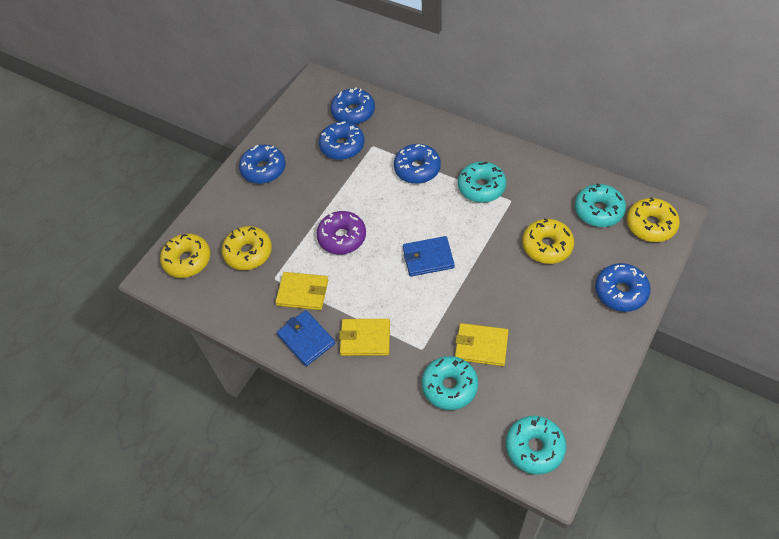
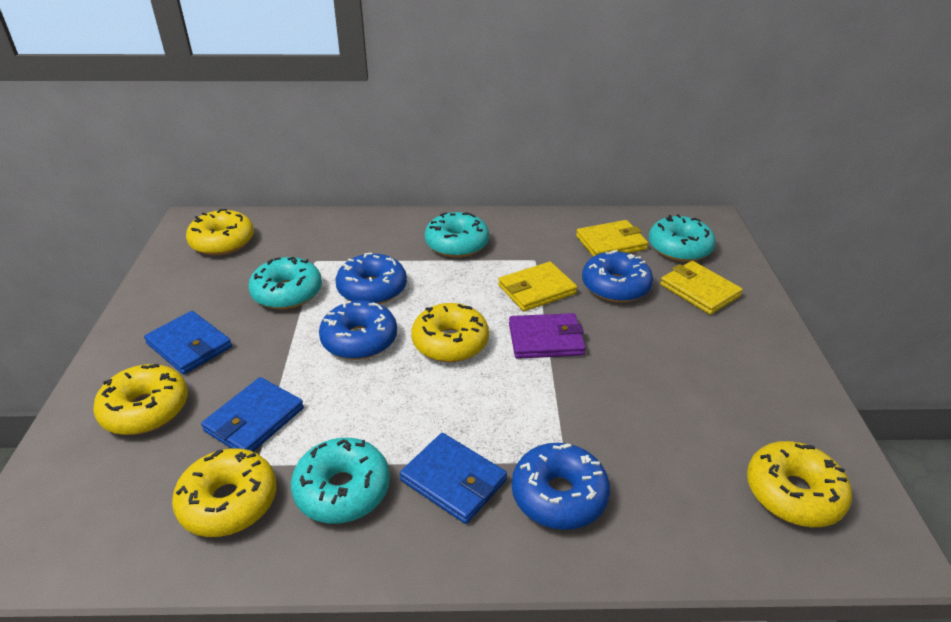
blue donut: [239,145,286,184] [319,122,364,160] [331,87,375,125] [394,144,441,184] [595,263,651,312] = 5 -> [319,300,397,360] [336,253,407,304] [512,443,610,530] [582,250,653,303] = 4
blue wallet: [277,310,335,366] [403,236,455,277] = 2 -> [144,311,232,375] [201,377,304,452] [400,433,507,524] = 3
purple donut: [316,211,366,255] = 1 -> none = 0
purple wallet: none = 0 -> [509,313,586,359] = 1
yellow donut: [160,233,211,278] [222,226,272,270] [522,218,574,264] [627,197,680,242] = 4 -> [93,364,188,435] [172,448,276,537] [186,209,254,255] [411,303,489,362] [747,441,852,527] = 5

